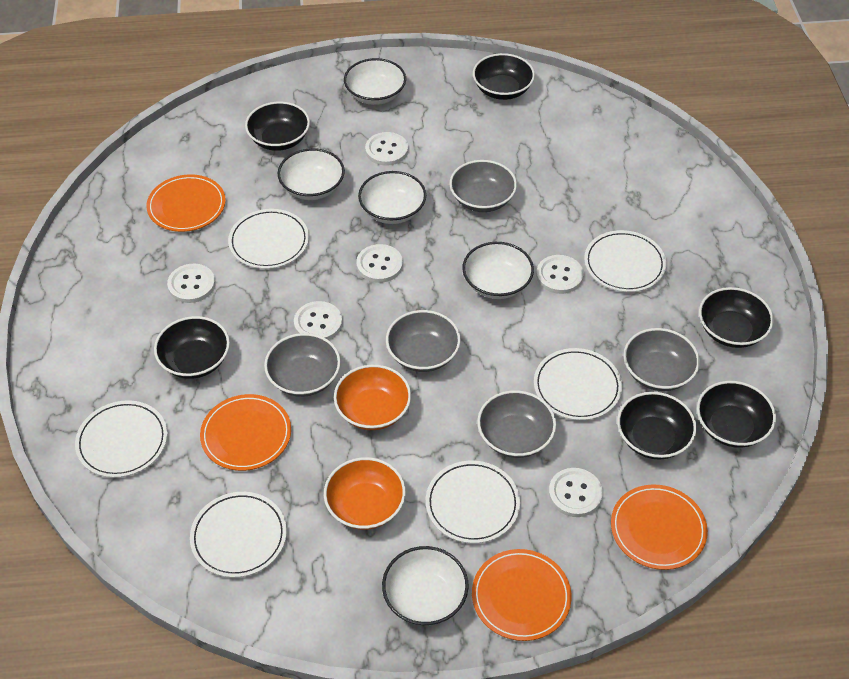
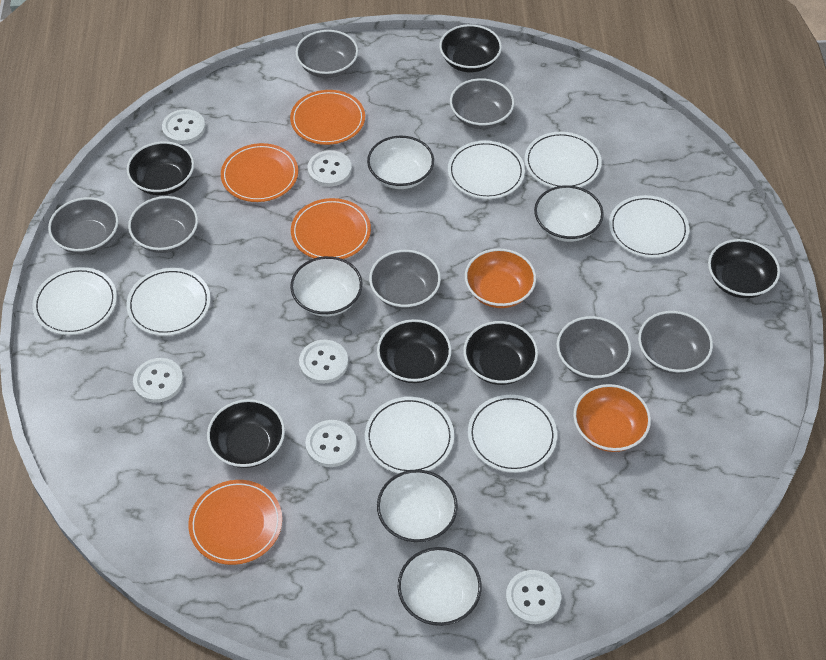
grey bowl: [264,333,341,397] [386,310,461,372] [449,160,517,212] [477,390,556,458] [623,328,700,391] = 5 -> [48,197,119,254] [128,196,198,253] [296,30,358,78] [369,250,441,309] [450,78,514,129] [557,316,631,380] [638,311,713,374] = 7
white plate: [75,400,167,478] [190,492,287,578] [228,209,309,269] [426,461,520,543] [534,348,622,420] [584,230,666,292] = 6 -> [32,267,117,335] [127,268,210,336] [365,397,454,474] [448,141,525,199] [468,395,557,473] [525,132,602,188] [609,195,689,258] = 7

